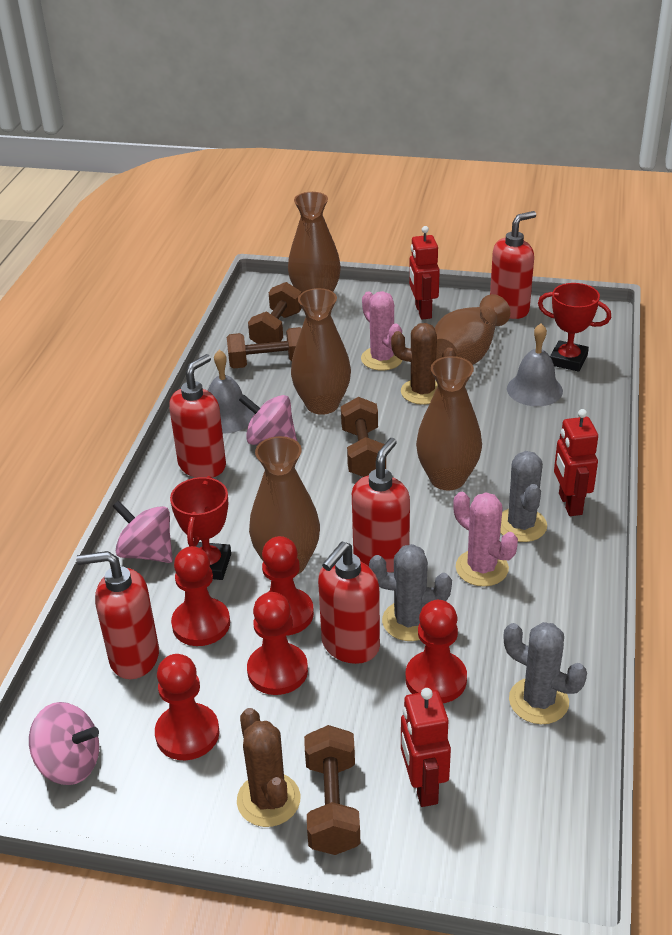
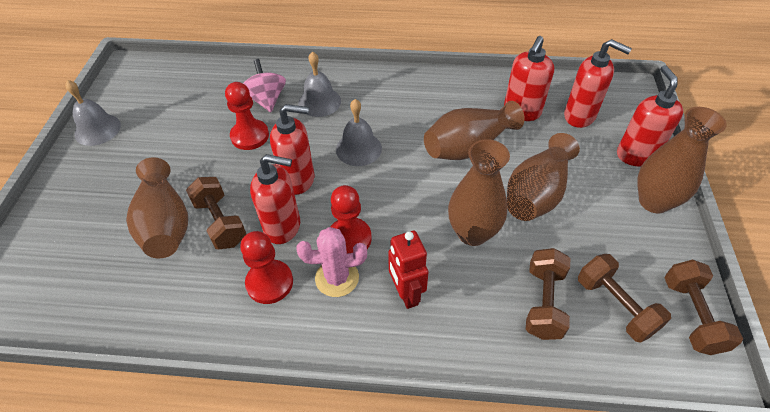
brown cactus: [237,708,300,827] [391,323,456,405] = 2 -> none = 0
grey bell: [208,350,255,434] [507,323,563,406] = 2 -> [65,80,121,146] [298,51,341,117] [336,99,382,166] = 3
grey cactus: [369,544,452,641] [500,451,547,542] [504,622,587,724] = 3 -> none = 0
pink cactus: [361,291,403,371] [453,492,518,586] = 2 -> [296,227,367,297] = 1
pink spinning top: [29,702,99,785] [112,500,173,563] [239,394,297,445] = 3 -> [243,59,286,112] = 1
red pawn: [155,654,219,760] [171,546,230,646] [247,592,308,695] [262,536,314,636] [405,600,467,703] = 5 -> [225,82,269,150] [240,231,293,304] [330,185,372,253] = 3
red robot: [401,688,451,807] [409,226,440,319] [554,409,598,516] = 3 -> [388,231,429,309] = 1
red trophy: [170,476,231,580] [538,283,611,372] = 2 -> none = 0

